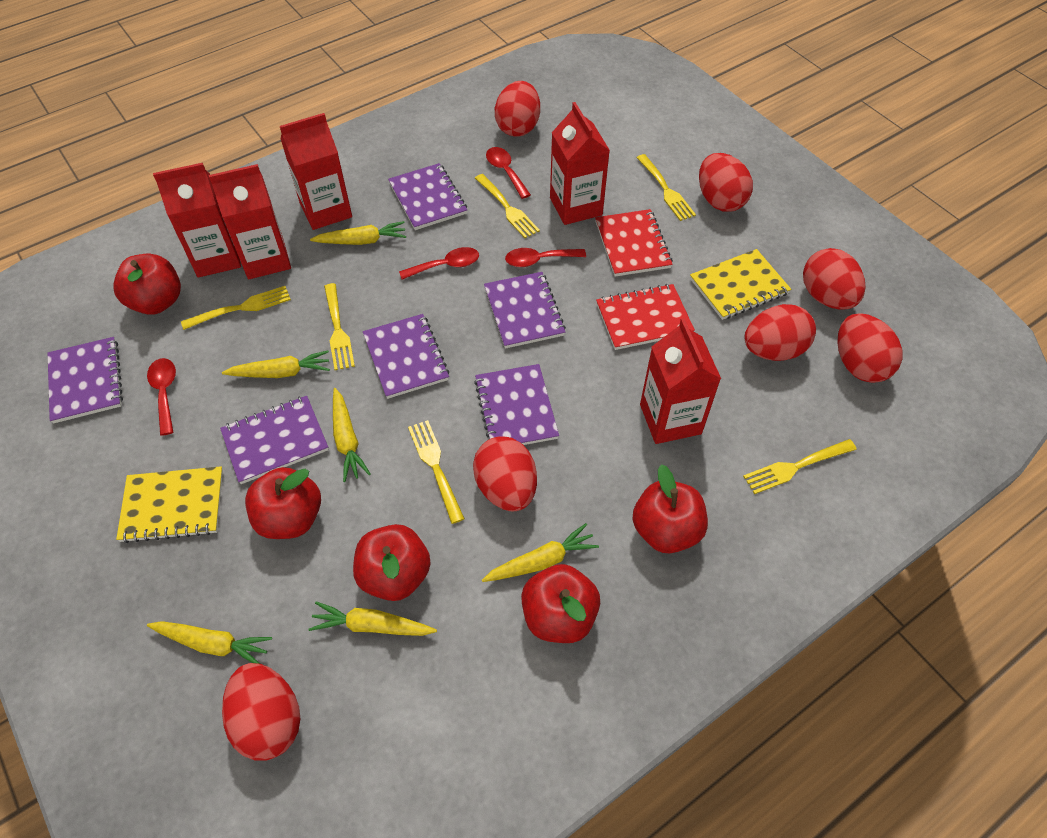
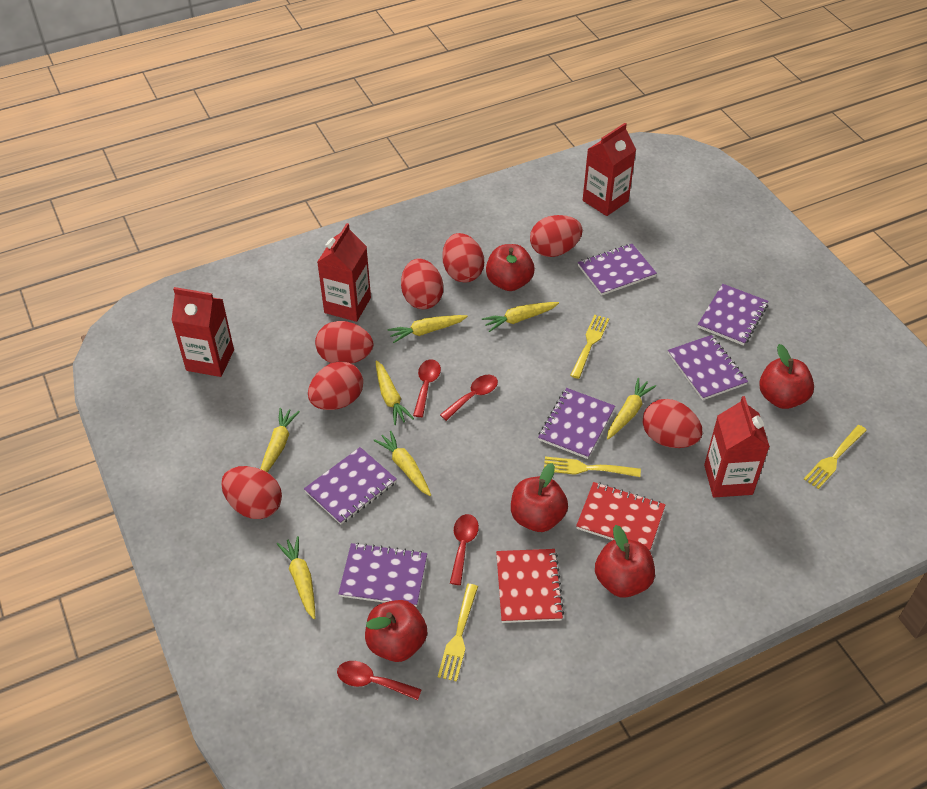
red carton: [153,163,241,278] [209,164,291,279] [280,113,352,230] [550,102,610,225] [640,318,721,444] = 5 -> [171,287,234,377] [317,223,371,322] [583,123,636,216] [704,396,770,498] = 4
yellow carrot: [147,621,272,664] [222,350,330,378] [308,601,437,636] [310,221,406,245] [333,388,370,482] [482,523,599,582] = 6 -> [260,408,300,473] [277,536,315,619] [373,431,431,496] [376,360,414,425] [387,315,468,343] [482,302,559,332] [607,378,656,440] = 7
yellow fork: [181,286,291,330] [324,283,355,370] [408,420,465,524] [475,174,540,238] [637,154,696,221] [743,439,857,494] = 6 -> [438,584,478,682] [544,457,641,477] [570,315,609,379] [804,425,867,489] = 4
yellow notebook: [116,466,223,543] [690,249,791,320] = 2 -> none = 0

